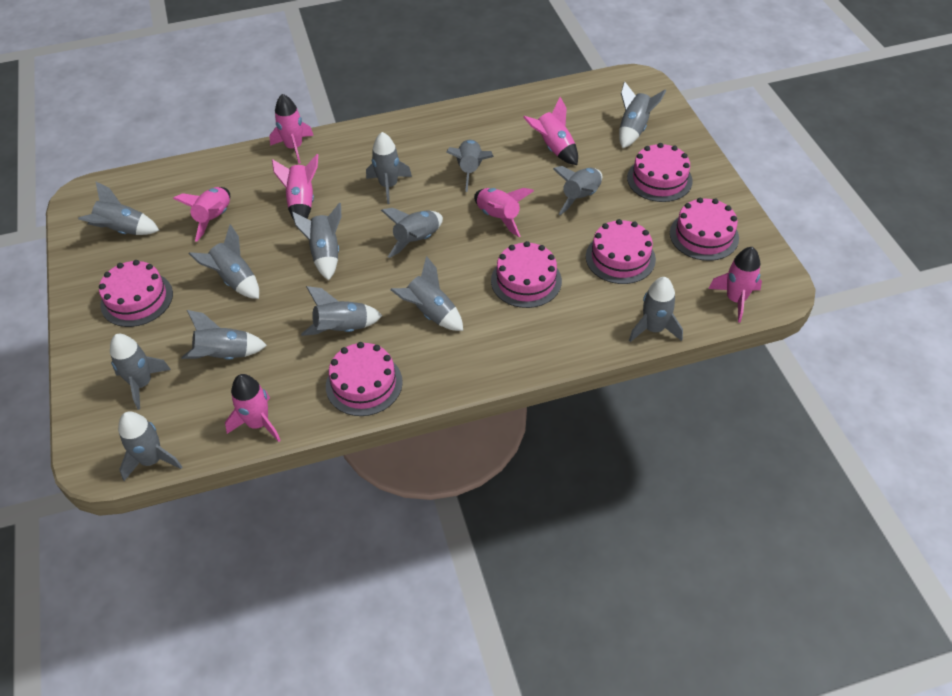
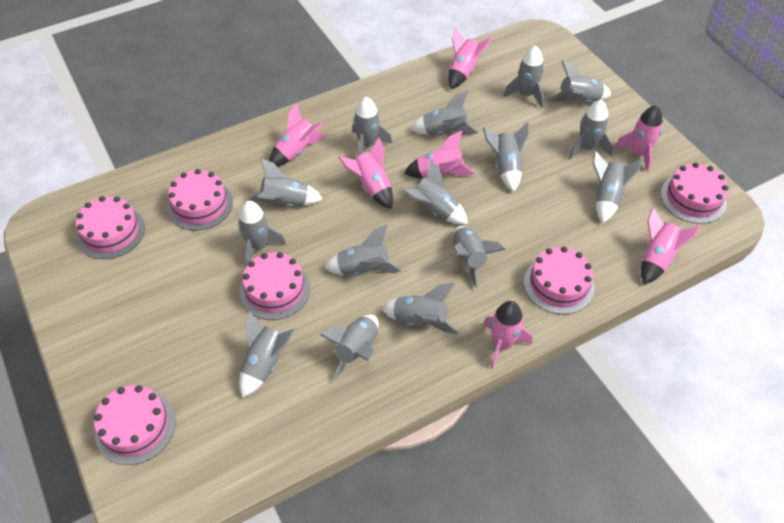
grey rocket: [78,182,159,235] [110,334,171,410] [118,412,182,481] [182,310,267,360] [189,224,259,299] [292,202,341,280] [301,286,382,336] [366,132,412,204] [381,208,443,258] [390,256,463,331] [447,140,494,192] [553,166,602,215] [619,81,666,148] [629,277,683,342] = 14 -> [238,201,286,266] [239,311,295,398] [250,158,323,206] [320,315,379,381] [324,225,402,275] [352,97,392,157] [381,283,458,334] [403,159,468,224] [410,90,478,135] [452,226,505,288] [483,122,529,192] [503,45,544,108] [548,60,611,103] [569,100,613,159] [593,150,643,223] = 15

